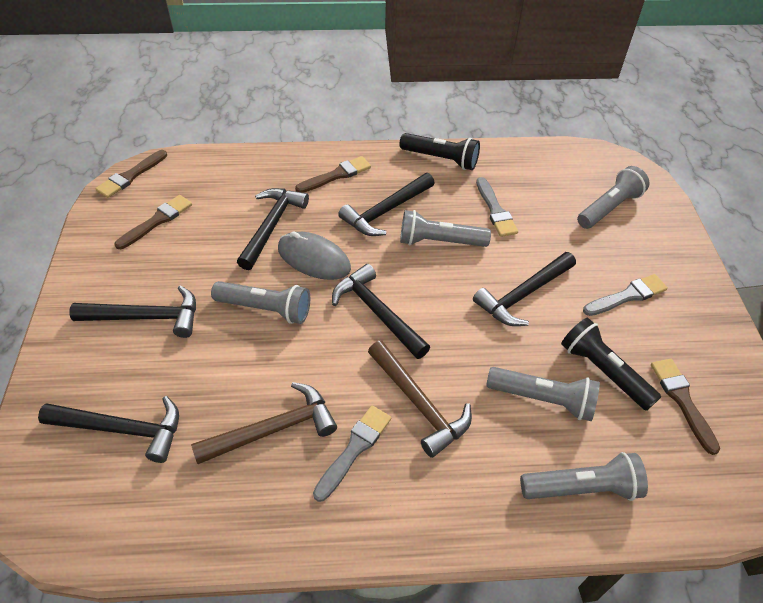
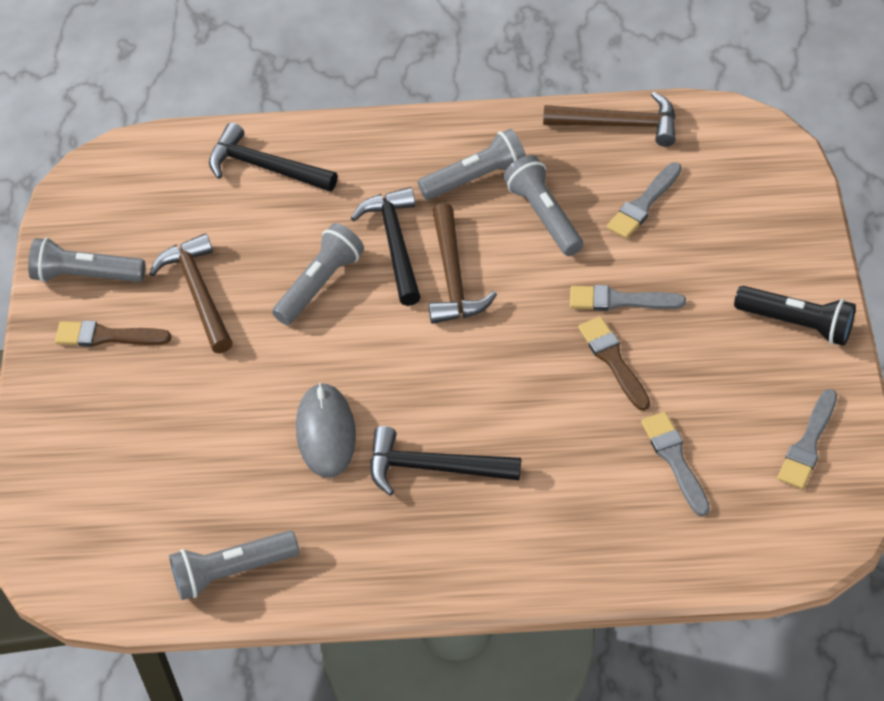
black flashlight: [399,133,480,170] [561,318,661,411] = 2 -> [734,286,856,346] = 1
black hammer: [38,396,179,463] [69,285,196,338] [237,188,309,270] [332,264,430,359] [338,173,435,236] [473,252,576,326] = 6 -> [209,123,338,192] [351,187,421,306] [370,426,521,496] = 3
brown brush: [95,150,167,198] [115,195,192,249] [295,156,371,193] [651,359,720,455] = 4 -> [55,321,171,347] [578,316,650,411] = 2
brown hammer: [191,382,337,464] [368,341,472,458] = 2 -> [149,233,233,353] [429,203,497,324] [543,92,676,147] = 3
grey brush: [313,405,391,502] [476,177,518,237] [583,274,668,316] = 3 -> [570,285,686,311] [607,162,682,239] [641,412,710,517] [777,389,837,489] = 4

